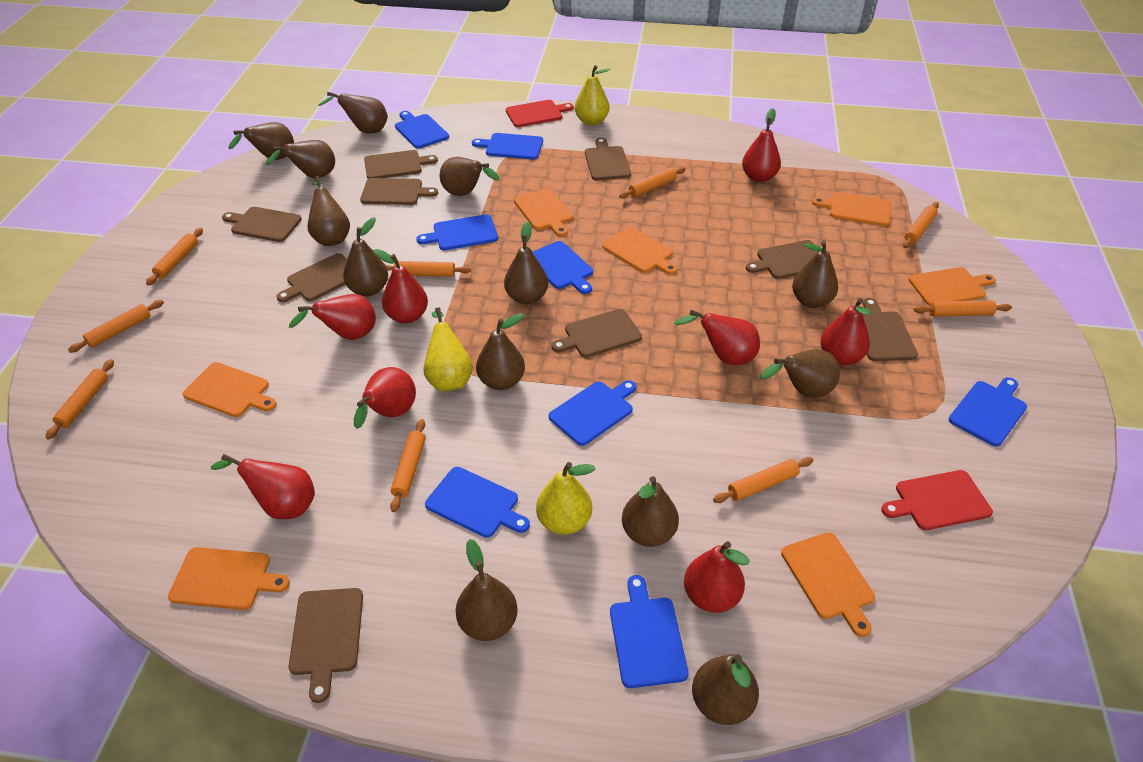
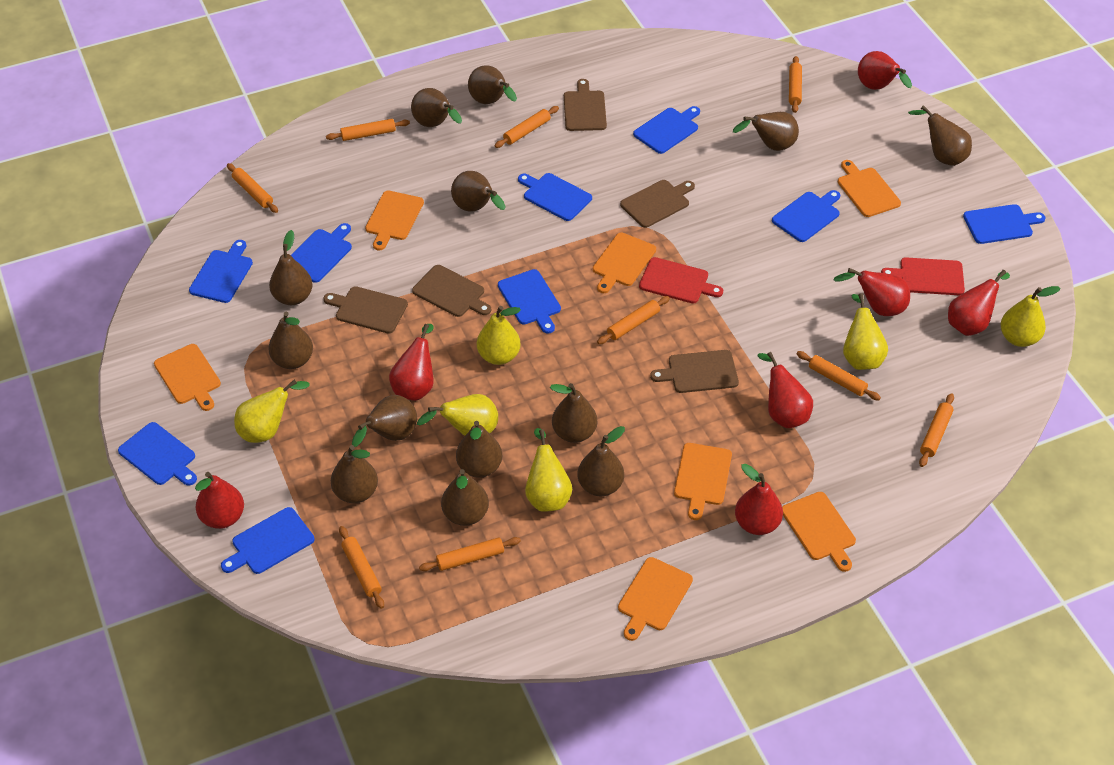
blue cutting board: [395,111,449,148] [416,214,498,250] [425,467,530,538] [472,133,543,160] [533,241,593,294] [548,380,636,446] [610,575,689,688] [949,377,1027,447] = 8 -> [118,422,197,486] [189,240,253,303] [221,507,315,574] [291,223,352,283] [498,269,561,334] [518,173,592,221] [633,106,700,154] [772,190,840,242] [963,204,1045,244] = 9
brown cutting board: [222,207,302,242] [276,253,347,302] [289,588,363,703] [360,178,438,205] [364,150,438,179] [551,309,642,358] [585,138,631,180] [746,240,818,279] [863,298,918,361] = 9 -> [323,286,408,334] [412,265,491,317] [564,79,607,131] [620,180,695,228] [650,350,739,393] = 5
red pear: [211,454,315,519] [289,294,376,340] [354,367,416,429] [373,249,428,324] [674,310,760,365] [684,541,750,613] [742,108,781,182] [820,298,871,366] = 8 -> [195,472,244,529] [389,324,434,401] [735,464,783,535] [757,352,813,428] [833,268,910,316] [858,51,912,90] [948,270,1010,336] = 7
yellow pear: [423,307,473,391] [536,462,596,535] [575,65,610,125] = 3 -> [234,379,310,443] [417,394,498,436] [477,306,521,365] [525,428,572,512] [843,293,888,370] [1001,286,1060,347] = 6

